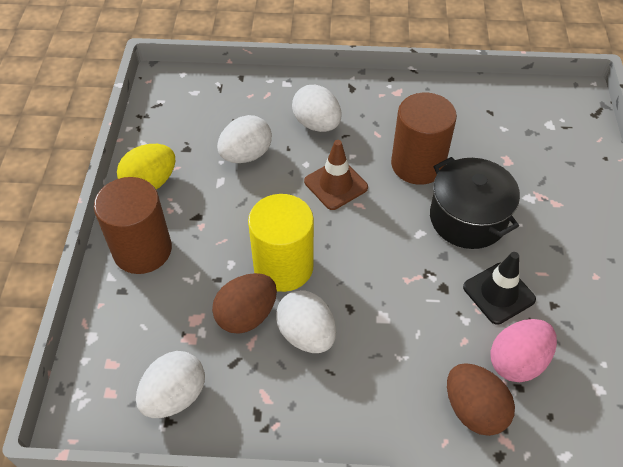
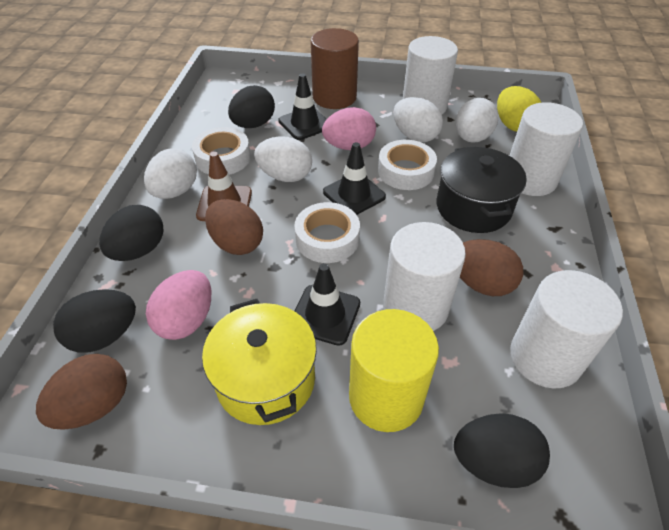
black egg: none = 0 -> [53,289,136,352] [99,205,163,261] [228,85,275,128] [454,413,550,488] = 4
black traffic cone: [463,252,536,325] = 1 -> [278,73,327,140] [295,263,360,346] [323,142,386,215] = 3
brown cylinder: [94,177,172,274] [391,93,457,185] = 2 -> [311,28,359,109] = 1
brown egg: [212,273,277,334] [447,363,515,436] = 2 -> [36,354,127,430] [205,199,263,255] [460,239,523,296] = 3
pink egg: [490,319,557,382] = 1 -> [146,270,211,340] [322,107,376,150] = 2
white cylinder: none = 0 -> [383,222,466,331] [403,36,458,114] [510,102,583,196] [510,270,623,388] = 4
white tape: none = 0 -> [192,127,251,175] [294,202,360,263] [378,140,437,190] = 3
yellow pot: none = 0 -> [202,299,317,425] = 1

